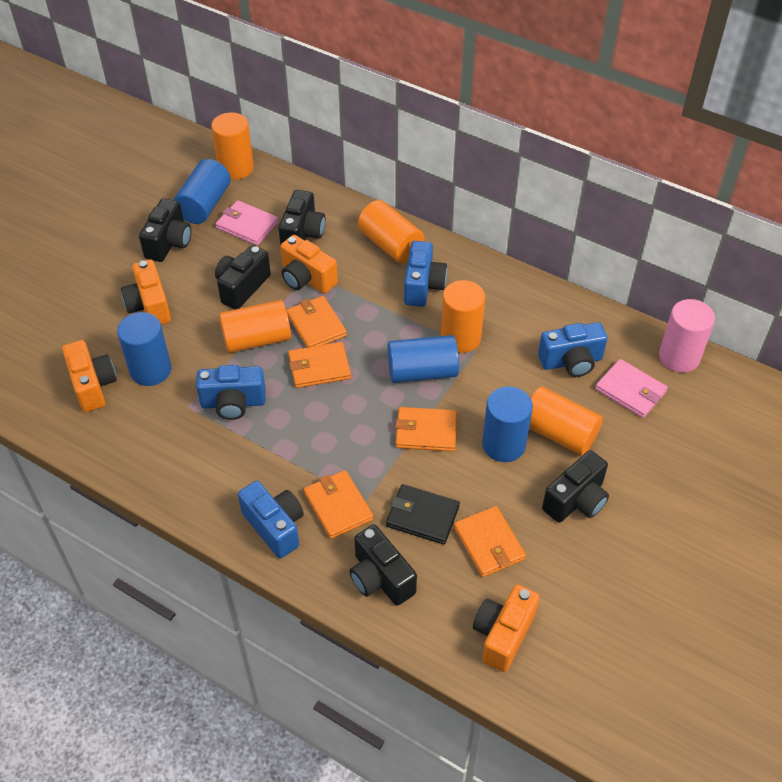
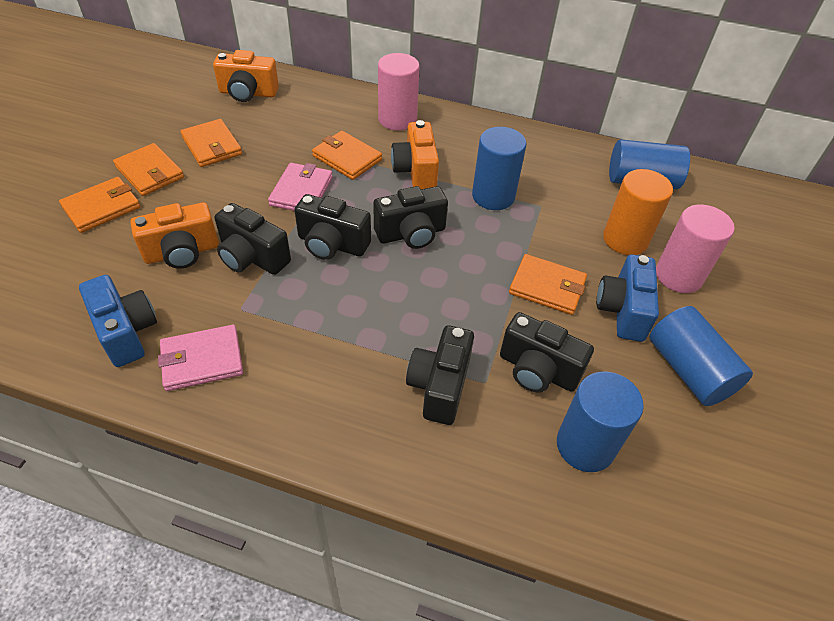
black wallet: [386,484,460,545] = 1 -> none = 0
blue camera: [196,365,266,420] [238,481,304,558] [404,241,447,307] [538,322,607,377] = 4 -> [79,275,157,367] [596,254,659,342] = 2
orange camera: [62,340,117,412] [121,259,171,325] [280,235,338,294] [473,584,539,672] = 4 -> [131,202,219,269] [213,50,279,102] [391,120,439,189] = 3
orange cylinder: [211,113,254,180] [219,300,291,353] [358,200,424,264] [441,280,485,353] [529,386,603,455] = 5 -> [603,169,673,255] = 1
pink cylinder: [659,299,715,373] = 1 -> [378,53,419,131] [656,205,735,293] = 2

